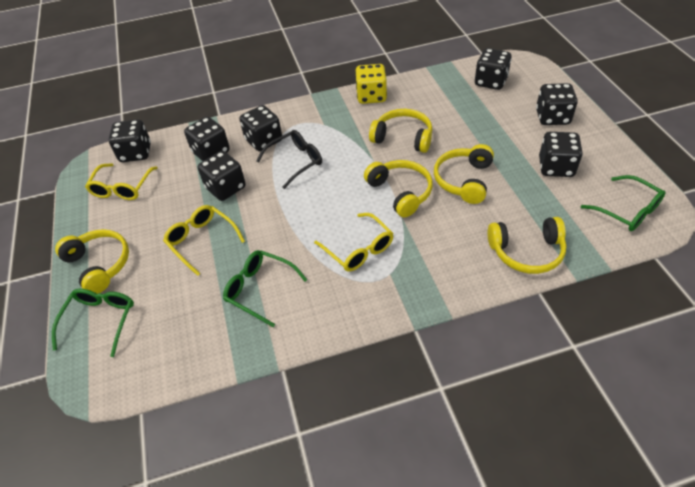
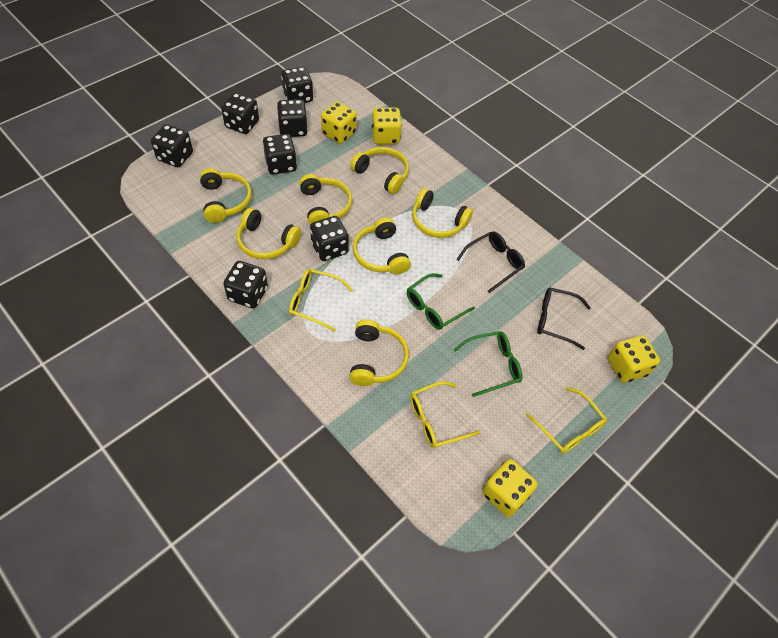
black glasses: [256,130,322,189] = 1 -> [456,232,525,293] [537,287,591,350] = 2
green glasses: [52,289,134,357] [223,250,307,327] [581,175,666,231] = 3 -> [407,273,475,330] [454,331,522,397] = 2
yellow dice: [355,64,387,104] = 1 -> [321,102,357,144] [372,107,402,144] [482,459,538,517] [608,335,660,383] = 4
yellow headphones: [55,229,129,294] [364,160,433,217] [369,109,432,153] [434,144,494,204] [488,217,567,274] = 5 -> [200,168,252,223] [236,208,301,259] [299,174,352,225] [349,319,409,386] [350,147,409,194] [353,217,411,275] [412,188,473,238] = 7

